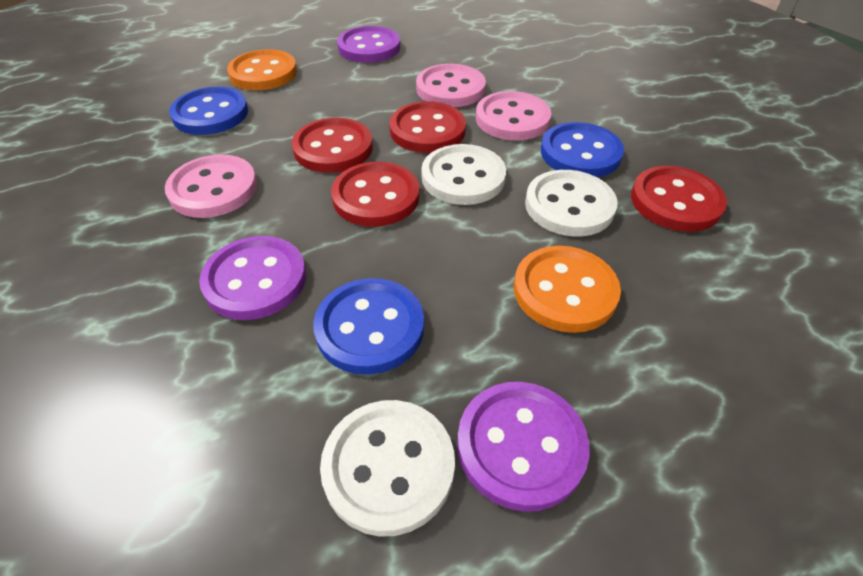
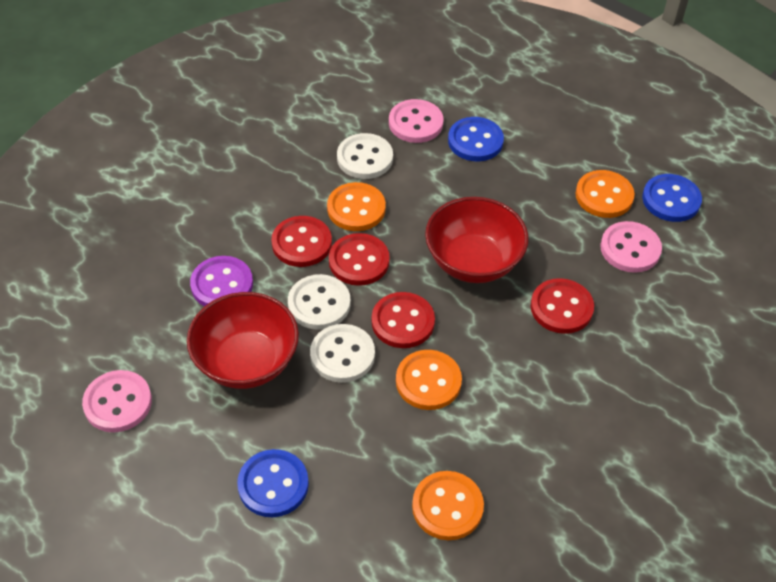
orange button: [227,49,297,90] [514,246,621,333] = 2 -> [327,182,386,231] [396,350,462,410] [412,471,484,540] [575,170,635,218] = 4
purple button: [199,236,306,320] [337,26,400,63] [457,382,589,512] = 3 -> [190,256,253,306] = 1
red bowl: none = 0 -> [187,292,299,389] [425,197,529,283] = 2

